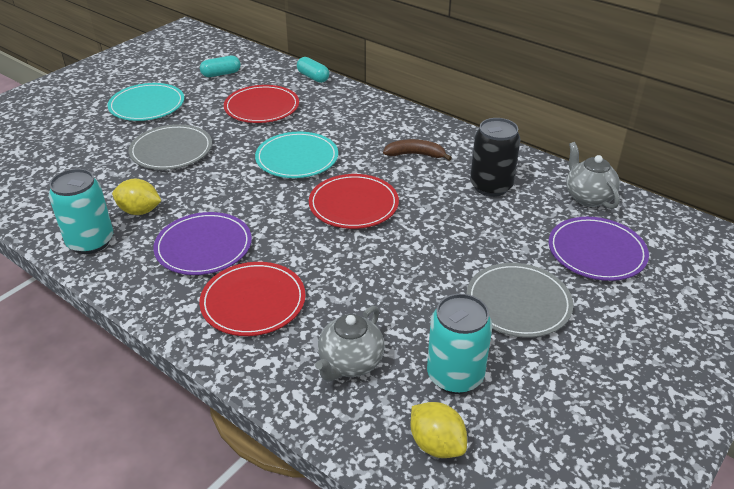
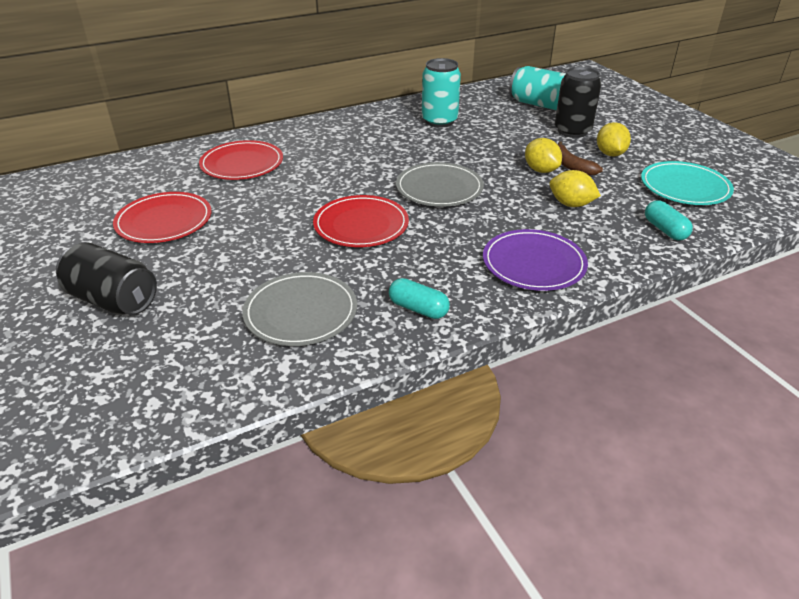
black can: [470,118,521,197] = 1 -> [56,242,157,315] [555,67,601,138] = 2
grey teapot: [315,306,385,381] [566,142,620,209] = 2 -> none = 0
purple plate: [153,212,252,275] [549,217,649,281] = 2 -> [483,229,588,291] = 1
turquoise plate: [107,83,184,121] [255,132,338,178] = 2 -> [641,161,734,205] = 1
yellow lemon: [112,179,162,215] [411,402,467,458] = 2 -> [525,138,562,173] [549,170,601,207] [597,122,631,157] = 3

